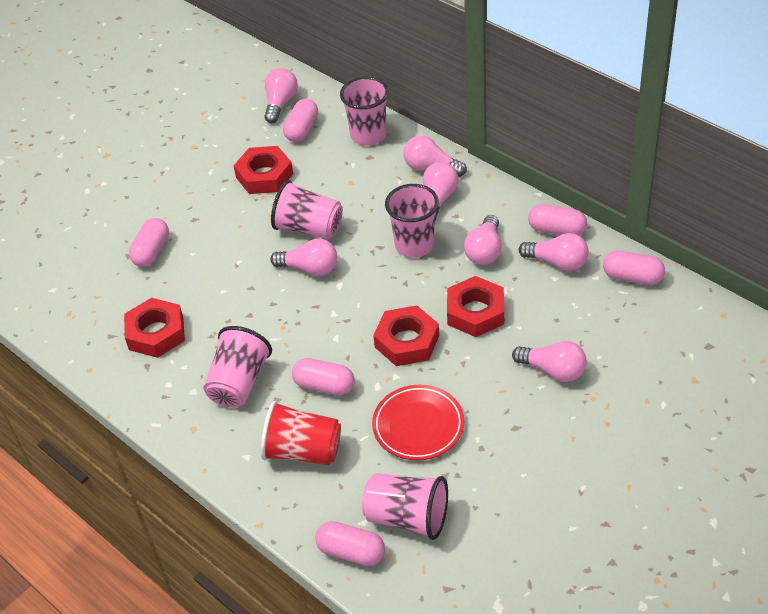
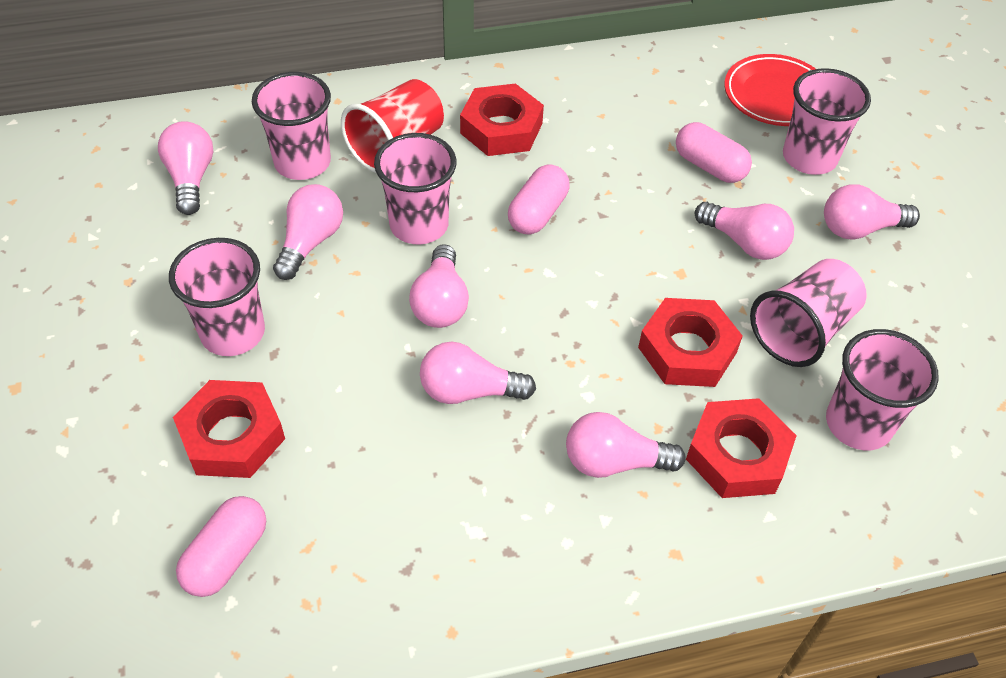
pink capsule: [129,218,169,267] [283,99,318,142] [292,358,355,396] [315,521,385,566] [528,204,587,236] [603,251,665,285] = 6 -> [176,496,266,597] [508,165,569,234] [676,122,752,183] = 3
pink cup: [204,326,272,408] [271,180,343,239] [340,77,389,146] [362,473,448,540] [385,184,439,258] = 5 -> [169,238,265,356] [252,72,331,180] [374,133,457,244] [750,259,867,367] [783,68,871,175] [826,329,939,450] = 6

